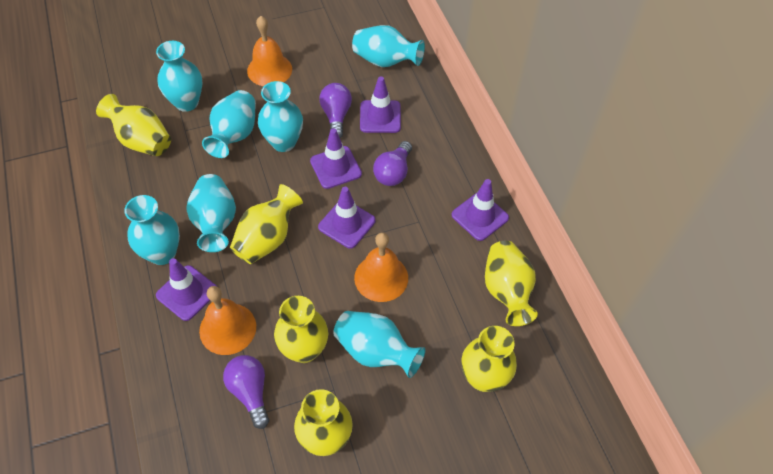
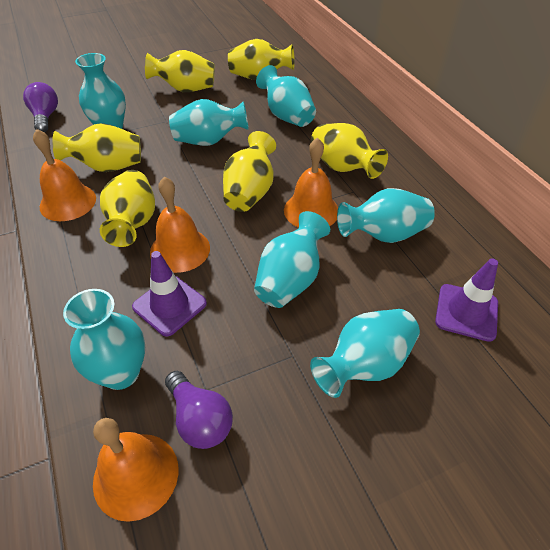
orange bell: [199,286,256,355] [247,16,292,86] [354,232,408,302] = 3 -> [33,129,96,221] [93,418,178,522] [150,177,210,273] [284,137,338,228] = 4
purple light bulb: [223,355,269,429] [319,83,352,138] [373,141,412,186] = 3 -> [23,82,58,132] [165,371,233,449] = 2
purple traffic cone: [156,258,216,321] [310,128,362,189] [318,187,375,249] [360,76,401,133] [452,179,509,241] = 5 -> [132,251,207,336] [435,258,498,342] = 2

